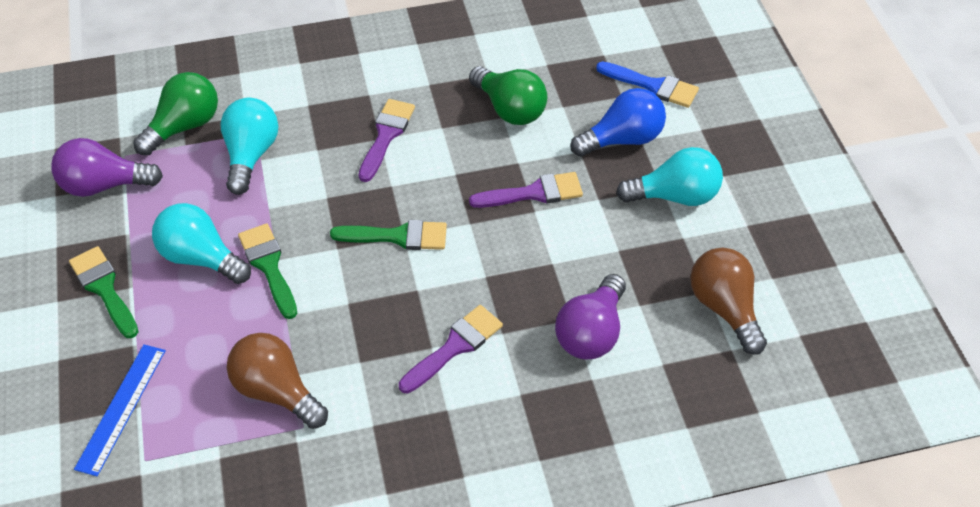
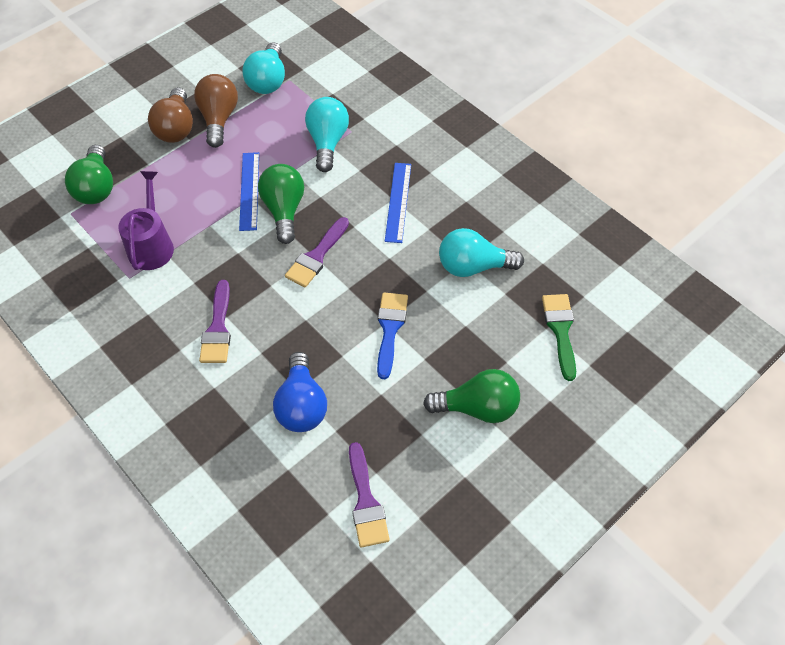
blue ruler: [74,344,166,476] = 1 -> [239,152,259,231] [385,163,411,243] = 2
green brush: [69,246,139,338] [238,224,297,319] [330,220,447,250] = 3 -> [542,294,576,381] = 1
green light bulb: [133,72,218,156] [469,66,547,125] = 2 -> [65,145,113,204] [258,164,304,244] [423,369,520,423] = 3
purple light bulb: [51,138,163,197] [555,274,626,360] = 2 -> none = 0
purple watering can: none = 0 -> [118,171,174,270] = 1

